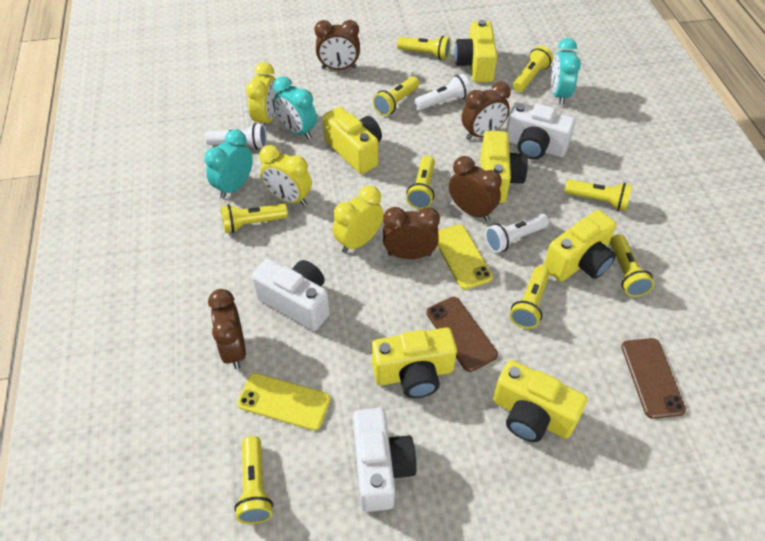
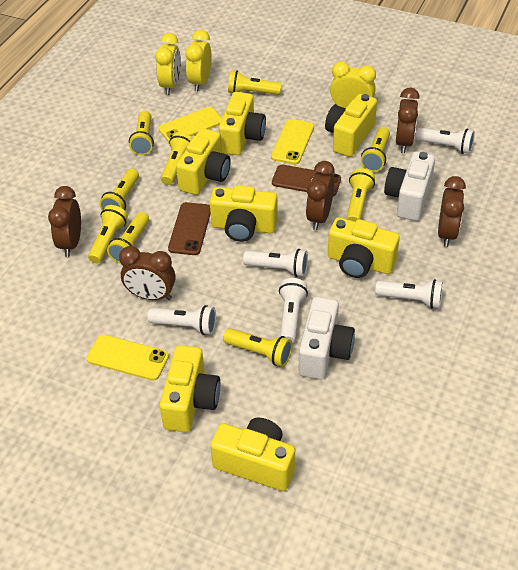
turquoise clock: [204,129,253,199] [273,76,317,140] [551,38,581,105] = 3 -> none = 0
white camera: [252,259,330,331] [353,408,417,512] [506,102,576,160] = 3 -> [299,297,355,380] [384,152,435,221] = 2
white flashlight: [205,123,267,150] [414,74,471,110] [485,213,549,253] = 3 -> [148,305,216,335] [243,249,308,277] [279,278,308,343] [375,279,443,309] [416,127,475,154] = 5
yellow camera: [323,107,382,174] [372,327,457,398] [454,20,497,82] [480,131,528,203] [493,360,587,442] [543,210,616,282] = 6 -> [159,345,220,432] [176,128,231,195] [210,185,278,242] [210,418,295,491] [219,92,266,155] [325,94,377,157] [328,217,400,278] = 7
yellow phone: [237,373,330,431] [437,224,493,290] = 2 -> [86,334,169,381] [158,107,222,142] [271,119,314,164] = 3

